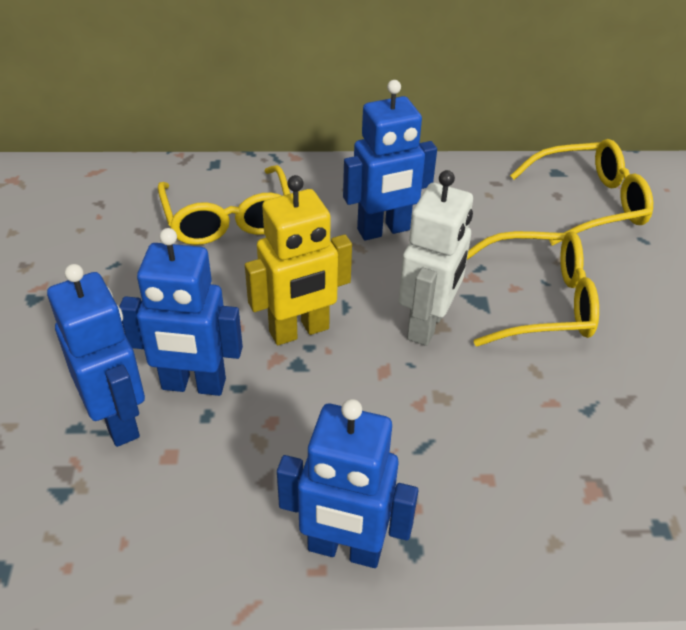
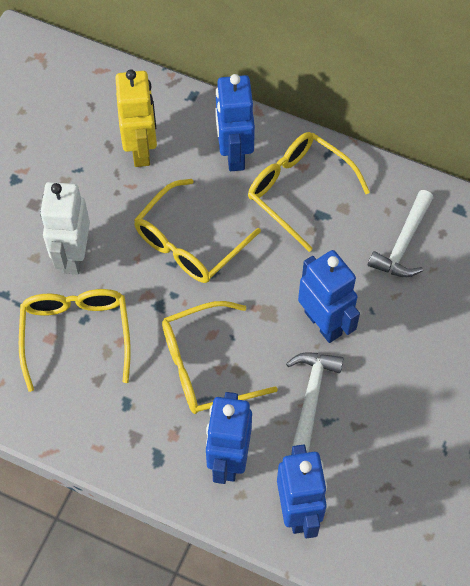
white hammer: none = 0 -> [286,352,344,453] [368,190,433,277] = 2
yellow glasses: [158,165,290,245] [467,231,599,346] [510,139,653,246] = 3 -> [19,289,131,392] [134,179,261,283] [162,301,278,414] [248,132,370,252] = 4

